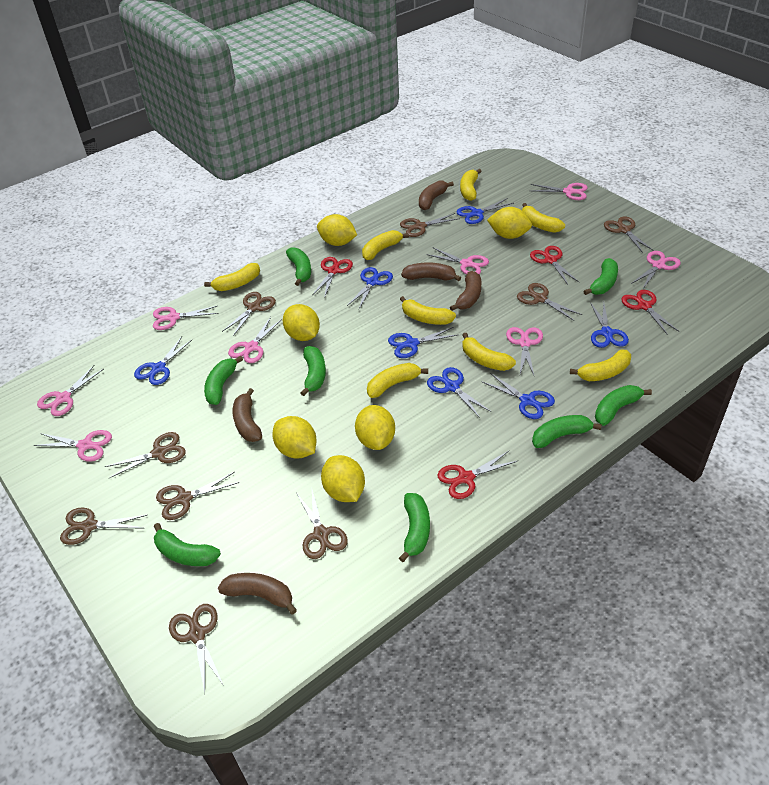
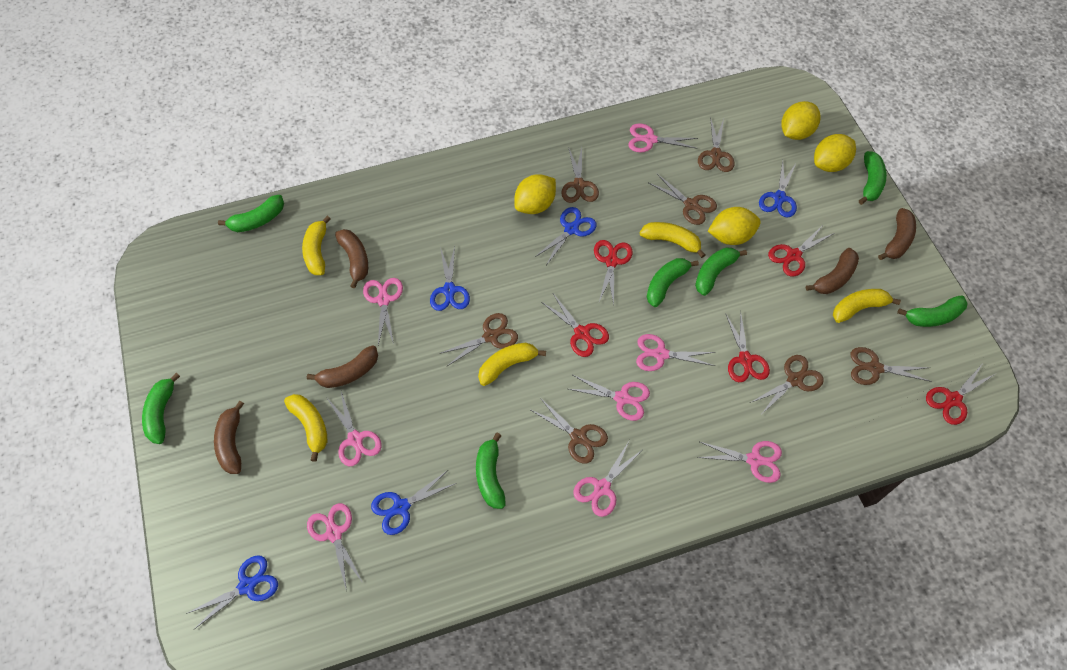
blue scissors: [134,337,193,385] [347,267,393,309] [388,327,457,358] [427,367,492,418] [457,198,514,224] [481,373,555,419] [590,302,629,348] = 7 -> [186,555,278,629] [371,470,457,535] [430,246,470,311] [535,207,597,265] [759,161,797,217] = 5
brown scissors: [60,508,147,545] [105,432,186,478] [156,472,240,520] [169,604,224,693] [222,292,276,336] [296,490,348,559] [400,213,460,237] [517,283,582,321] [604,216,654,253] = 9 -> [440,313,518,366] [531,398,608,464] [561,147,599,203] [649,174,717,225] [698,117,735,172] [750,355,824,415] [851,347,932,385] = 7
green banana: [154,523,221,566] [204,356,243,405] [286,247,311,286] [301,346,326,396] [399,493,430,562] [532,415,602,448] [584,258,618,295] [595,385,652,426] = 8 -> [142,373,180,444] [218,195,284,232] [476,432,506,509] [647,258,699,307] [695,248,747,296] [859,151,887,205] [897,295,968,327] = 7
red scissors: [313,257,353,298] [437,451,517,499] [530,246,579,285] [621,290,678,335] = 4 -> [541,294,609,357] [594,240,633,305] [725,311,770,382] [768,224,834,276] [926,363,997,425] = 5
yellow banana: [204,263,260,291] [362,230,409,260] [367,363,428,398] [400,296,456,325] [460,169,482,201] [462,333,516,371] [522,203,565,233] [570,350,631,381] = 8 -> [284,394,328,462] [302,216,331,275] [478,343,546,386] [640,222,705,258] [833,289,901,323] = 5
yellow lemon: [272,416,317,459] [282,304,320,341] [317,214,357,246] [321,455,365,502] [355,405,395,450] [487,207,532,239] = 6 -> [514,174,556,214] [708,207,761,245] [781,101,821,140] [814,134,856,172] = 4

